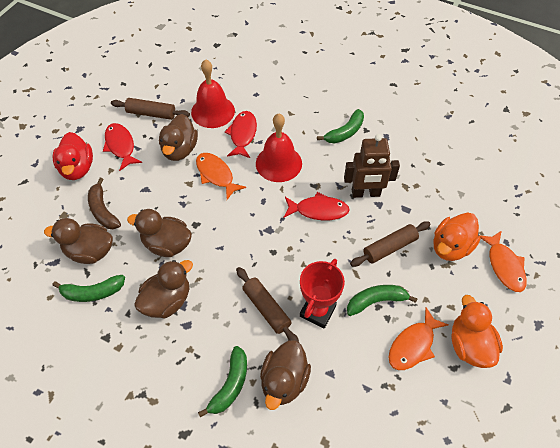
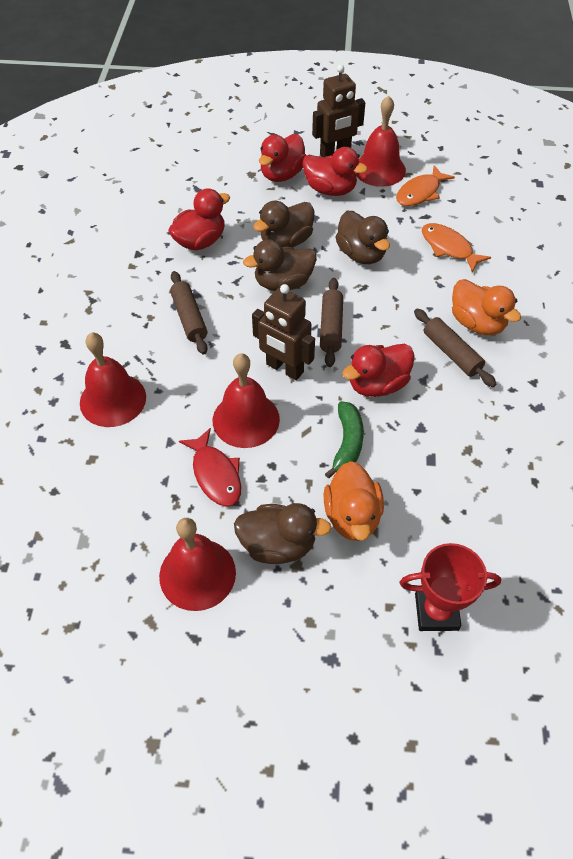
brown banana: [88,178,121,229] = 1 -> none = 0
brown duck: [44,218,113,264] [127,209,192,257] [134,260,193,318] [159,114,198,161] [260,340,311,410] = 5 -> [234,503,331,564] [243,239,317,291] [253,200,314,248] [335,211,390,264] = 4
brown robot: [344,134,400,198] = 1 -> [252,284,315,380] [312,65,365,157] = 2
green banana: [52,275,125,302] [198,346,247,417] [317,109,364,143] [347,285,418,316] = 4 -> [325,401,364,478] = 1
orange fish: [196,153,246,200] [389,307,449,370] [478,230,527,292] = 3 -> [396,165,455,206] [422,223,491,273] = 2
red bell: [191,59,235,128] [256,114,302,182] = 2 -> [80,333,146,427] [159,518,236,611] [213,353,280,448] [355,96,406,187] = 4
red duck: [53,132,93,180] = 1 -> [168,188,230,250] [259,134,306,182] [302,147,368,196] [342,344,414,397] = 4
red fish: [103,123,142,171] [225,111,257,158] [284,192,350,221] = 3 -> [179,428,241,507] = 1

